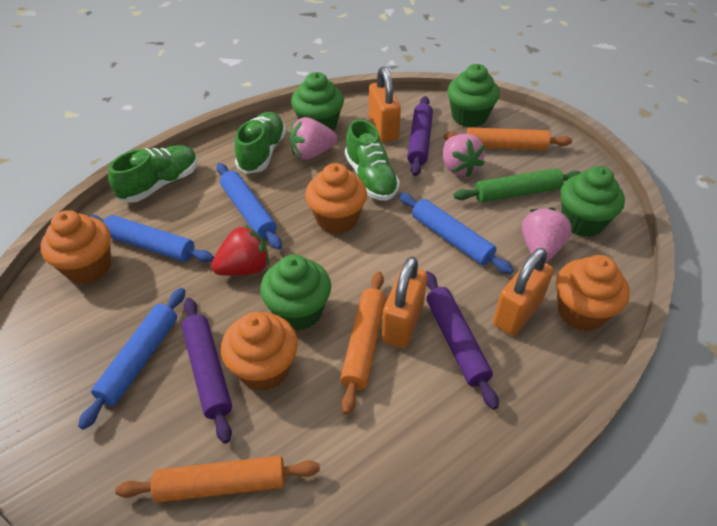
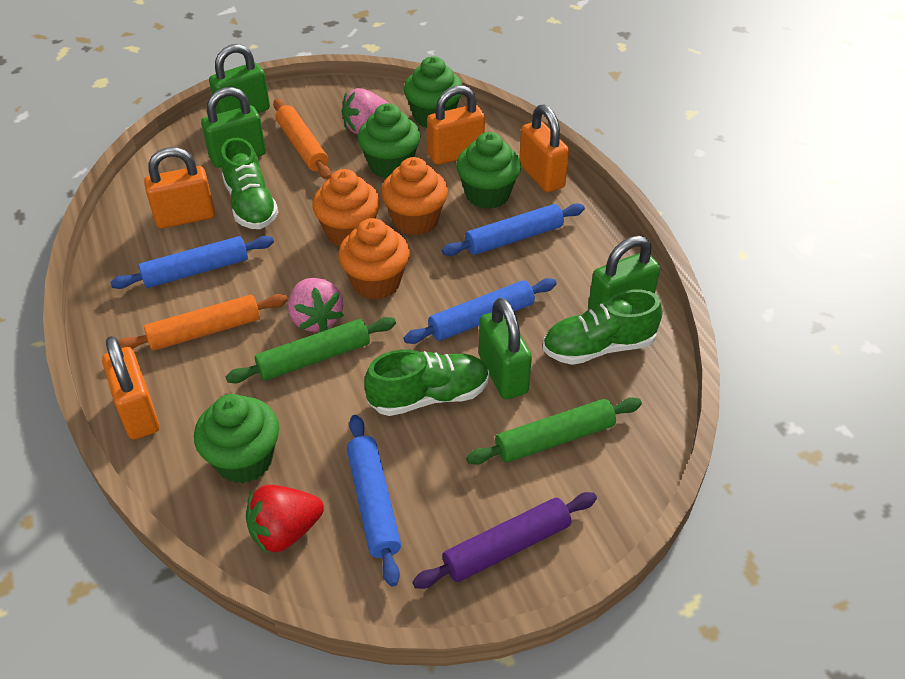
green padlock: none = 0 -> [201,87,266,168] [209,44,270,114] [479,298,532,399] [588,236,660,309] = 4
green rolling pin: [454,168,581,202] = 1 -> [226,317,396,383] [466,397,642,465] = 2
orange cupcake: [41,210,111,284] [221,312,298,391] [305,163,367,234] [556,255,630,331] = 4 -> [312,169,380,246] [338,218,410,300] [381,157,448,235] = 3
orange padlock: [369,67,401,142] [382,256,427,348] [493,248,554,336] = 3 -> [102,336,159,440] [144,147,215,229] [427,85,485,165] [519,104,569,193] = 4
orange rolling pin: [115,456,320,503] [340,272,386,415] [444,127,572,150] = 3 -> [118,294,288,351] [273,99,332,180] = 2
pink strawberry: [290,117,337,160] [443,134,485,177] [522,207,572,262] = 3 -> [288,278,344,332] [342,88,389,134] = 2
purple rolling pin: [182,298,232,444] [407,96,433,176] [426,271,499,410] = 3 -> [412,492,597,589] = 1

